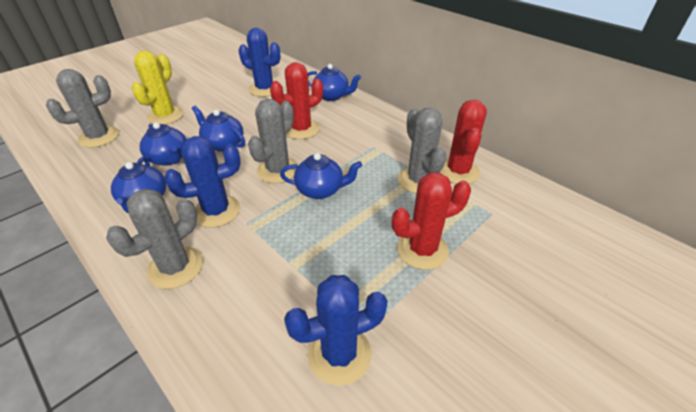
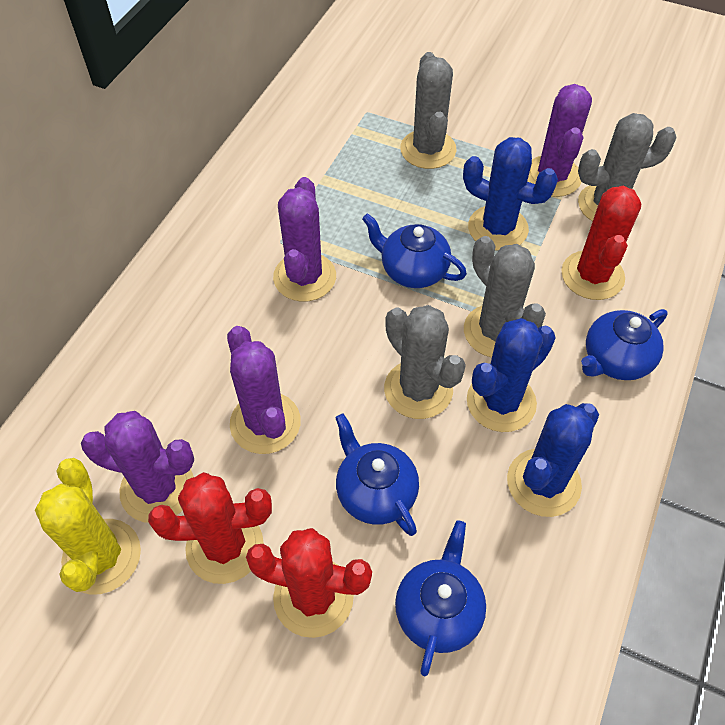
blue teapot: [111,157,166,214] [140,122,187,166] [192,106,245,152] [280,153,362,199] [308,64,361,101] = 5 -> [335,413,419,536] [362,213,467,288] [395,520,486,676] [581,309,668,380] = 4
purple cactus: none = 0 -> [81,411,194,523] [227,326,301,454] [273,177,336,302] [527,84,592,197] = 4

